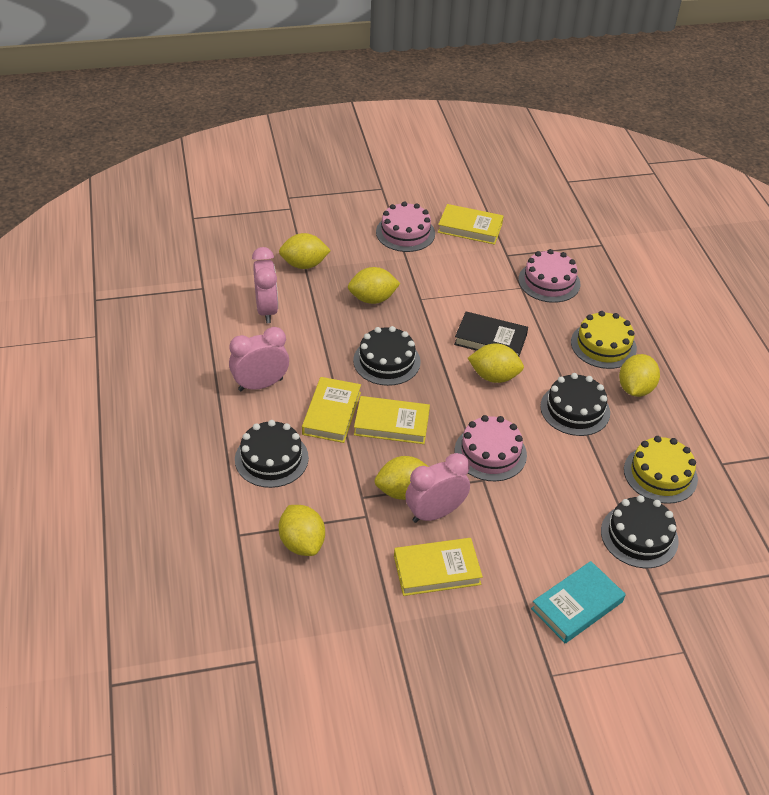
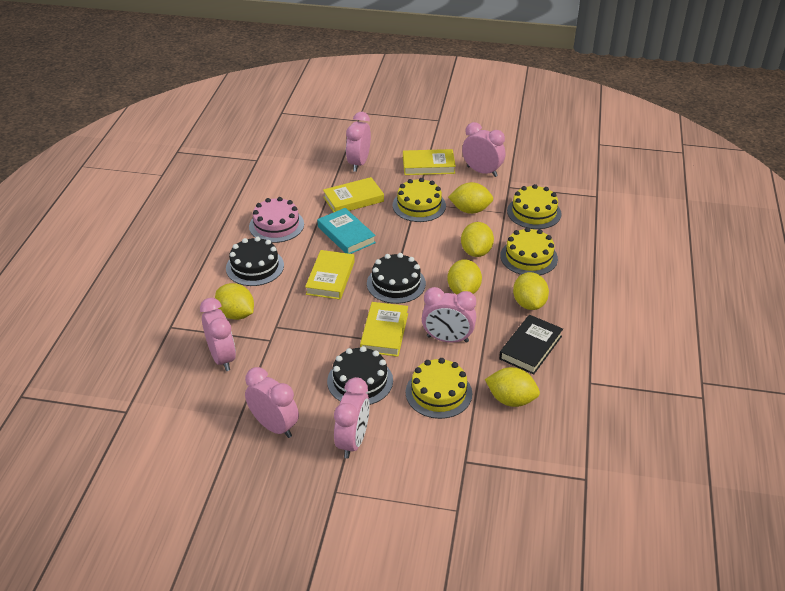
black cake: [235,420,309,488] [353,326,421,386] [540,373,610,436] [601,495,679,568] = 4 -> [226,237,284,286] [327,346,393,405] [367,253,426,304] = 3
pink cake: [376,201,435,252] [455,415,527,481] [518,249,580,303] = 3 -> [249,197,304,243] = 1
pink clock: [229,327,289,391] [252,247,278,323] [405,453,470,523] = 3 -> [200,298,236,371] [245,367,299,438] [334,377,370,459] [346,112,371,172] [422,287,476,343] [462,122,505,177] = 6
yellow cake: [571,311,637,369] [624,436,698,504] = 2 -> [393,178,446,222] [406,358,472,419] [500,227,558,275] [507,184,561,229] = 4

